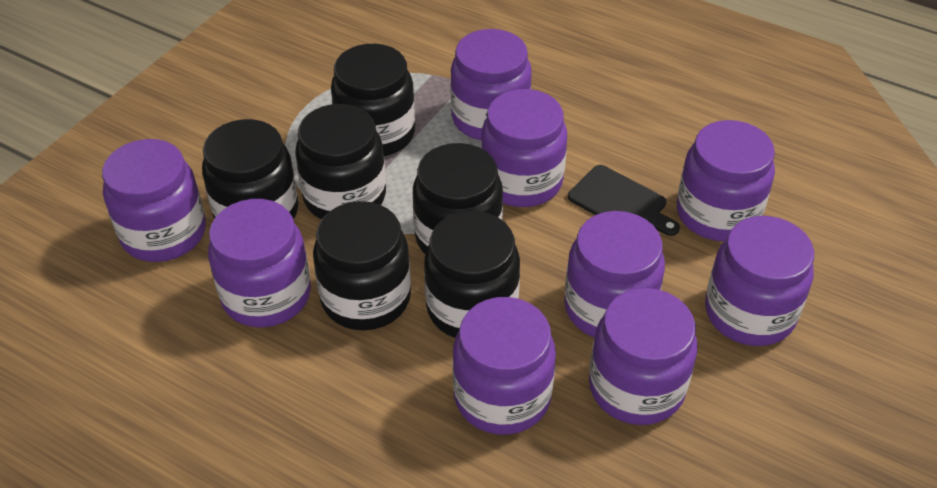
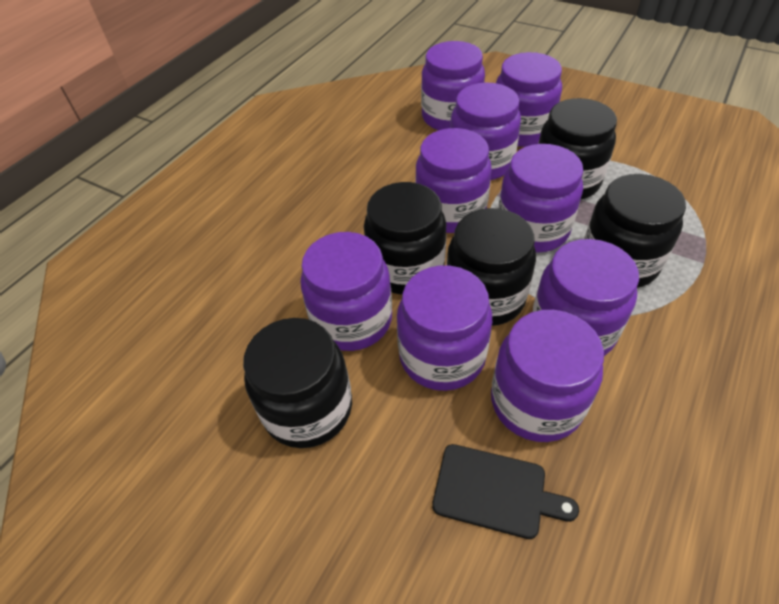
black jar: [202,119,298,220] [295,104,386,220] [313,201,411,330] [331,44,415,156] [413,143,503,254] [424,211,520,338] = 6 -> [243,318,352,448] [364,182,446,294] [446,208,536,326] [538,98,617,200] [584,174,686,288] = 5

